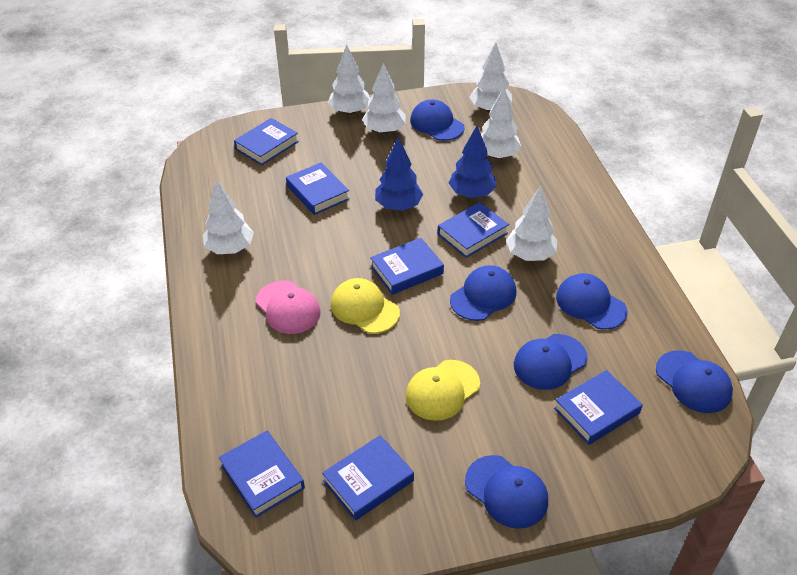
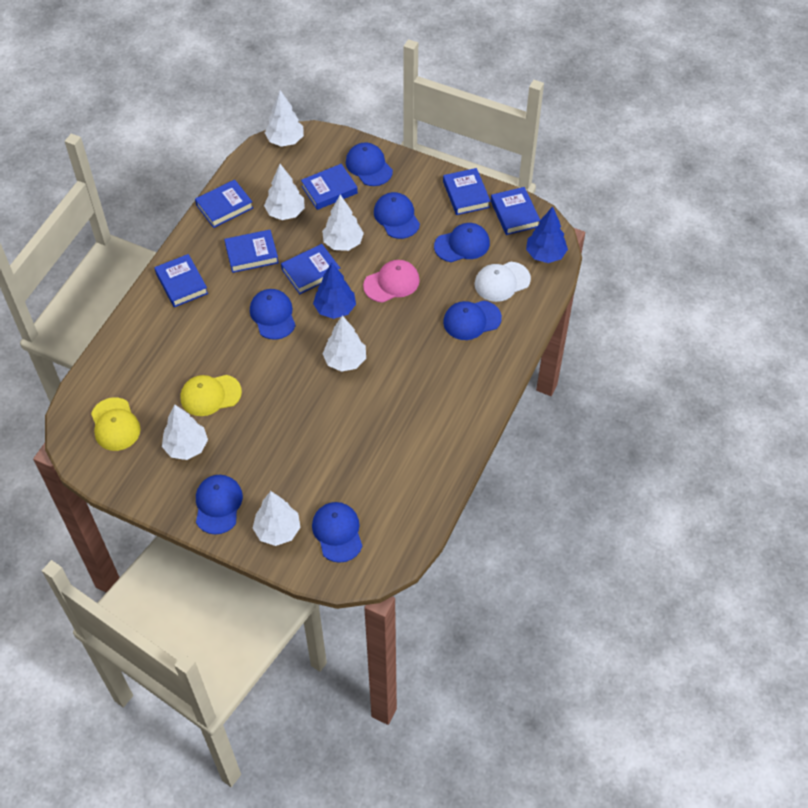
blue cap: [410,99,465,141] [450,265,516,321] [465,455,548,529] [514,334,588,390] [556,273,628,330] [656,350,733,413] = 6 -> [196,475,243,534] [250,289,296,340] [312,502,363,563] [346,142,393,186] [374,192,420,239] [434,223,490,262] [443,301,502,340] = 7
white cap: none = 0 -> [474,262,531,302] = 1

